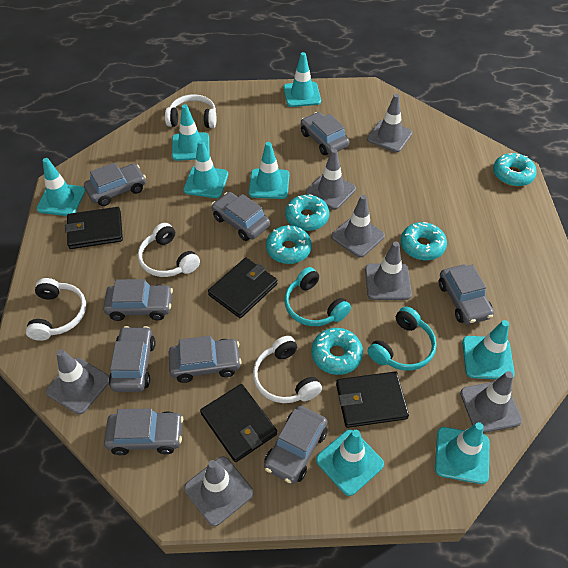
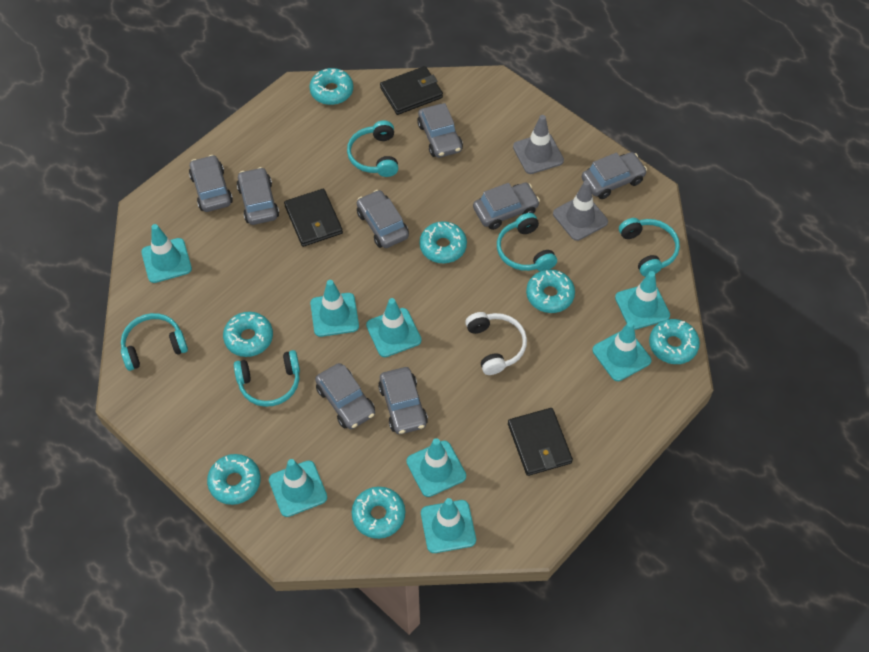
black wallet: [65,207,123,249] [200,384,277,462] [208,258,278,318] [336,371,409,428] = 4 -> [284,189,343,247] [380,66,443,115] [508,408,573,476] = 3
grey car: [84,162,146,206] [103,279,173,321] [104,408,183,455] [109,326,156,392] [168,336,242,383] [212,192,270,241] [264,406,328,484] [301,112,349,155] [438,265,494,324] = 9 -> [189,155,233,212] [237,167,279,225] [315,363,375,429] [357,190,409,248] [378,367,428,434] [417,103,463,158] [473,183,540,230] [582,152,647,199] = 8
grey traffic cone: [46,349,109,414] [184,456,253,526] [306,149,356,210] [331,195,385,257] [365,242,412,300] [367,94,412,152] [460,371,522,433] = 7 -> [513,115,564,174] [553,180,608,241] = 2
turquoise donut: [266,225,312,264] [285,194,329,231] [311,328,363,375] [401,222,447,260] [493,153,537,186] = 5 -> [207,454,261,505] [223,312,273,357] [309,68,353,105] [352,487,405,539] [420,221,467,264] [526,269,575,313] [649,319,700,364] = 7
turquoise headphones: [285,267,351,326] [368,307,437,371] = 2 -> [121,313,188,371] [234,350,300,407] [347,120,398,177] [497,213,557,271] [619,218,680,277] = 5
white headphones: [26,278,86,341] [138,223,200,277] [165,94,216,128] [253,336,322,403] = 4 -> [465,312,527,375] = 1

